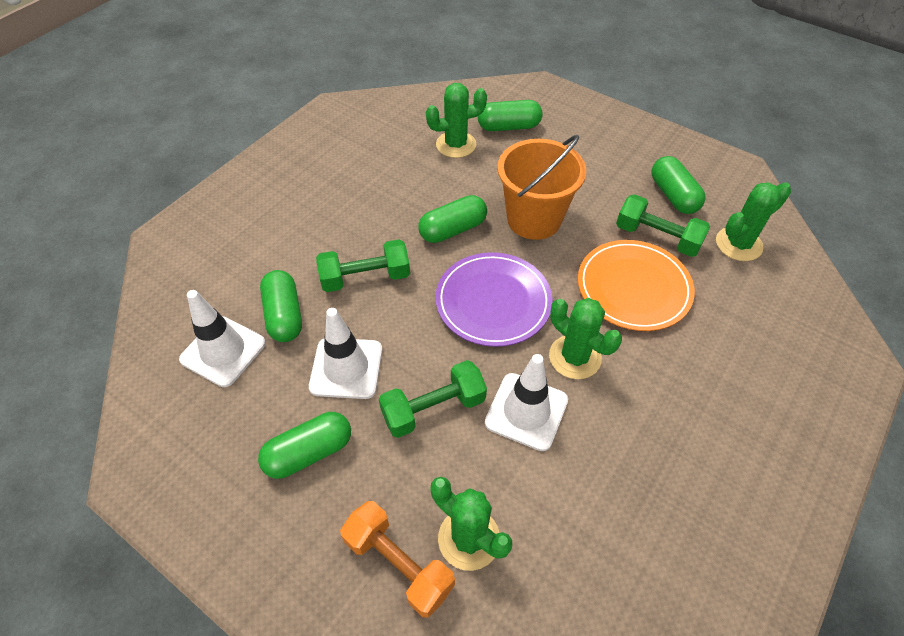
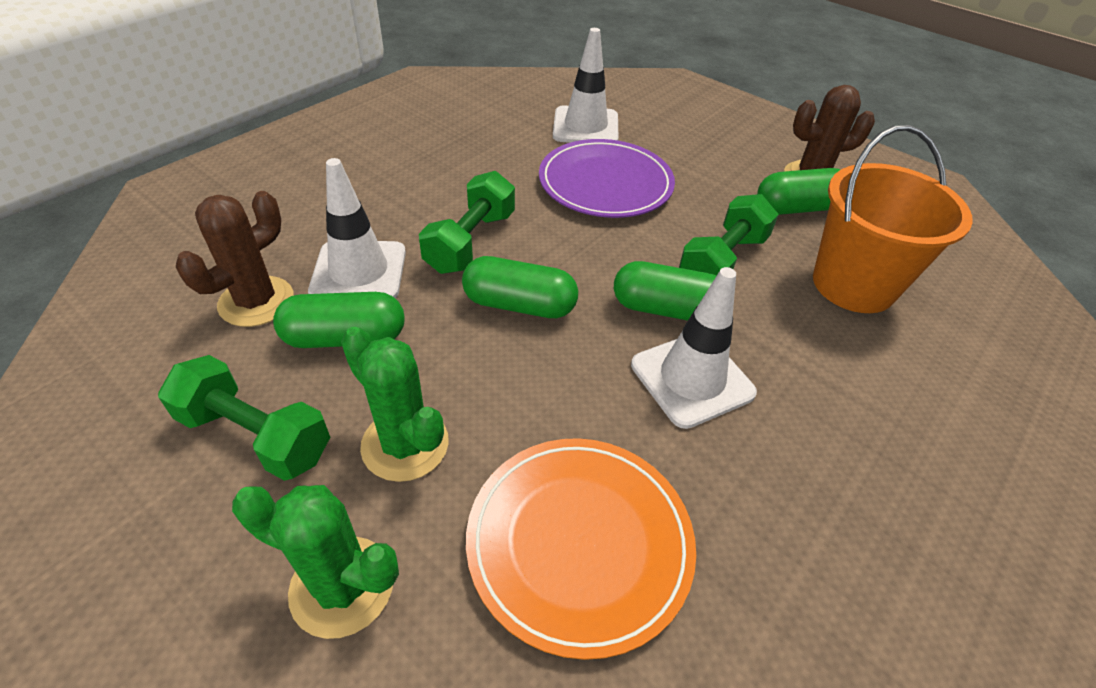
brown cactus: none = 0 -> [176,191,294,327] [784,85,875,172] = 2
green cactus: [426,83,487,158] [431,477,512,571] [549,298,622,379] [716,182,791,261] = 4 -> [232,485,399,639] [341,327,449,482] = 2
green capsule: [258,412,351,479] [260,270,302,342] [418,195,487,243] [478,100,543,131] [652,156,706,214] = 5 -> [273,292,405,348] [462,256,578,318] [614,261,717,321] [757,168,841,215] = 4
orange dumbbell: [340,501,455,618] = 1 -> none = 0

